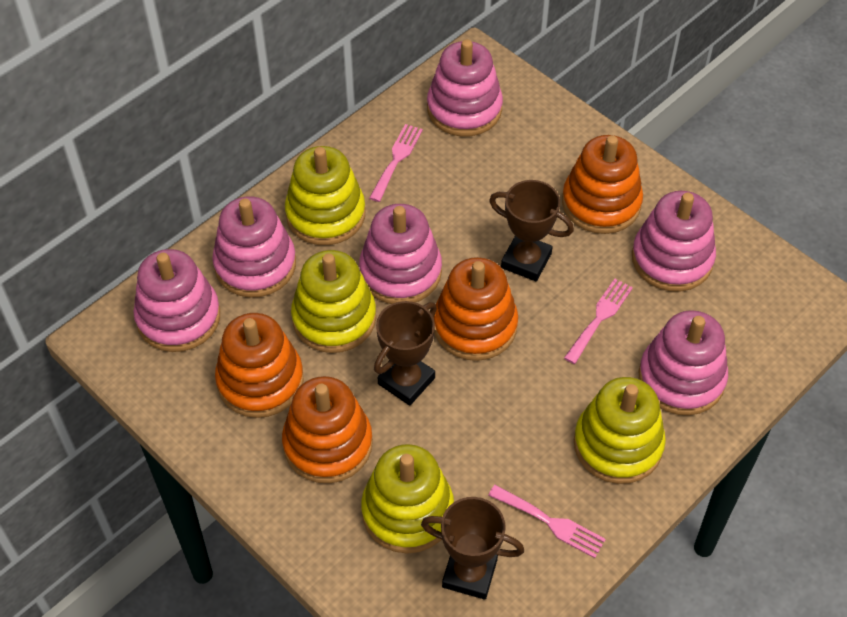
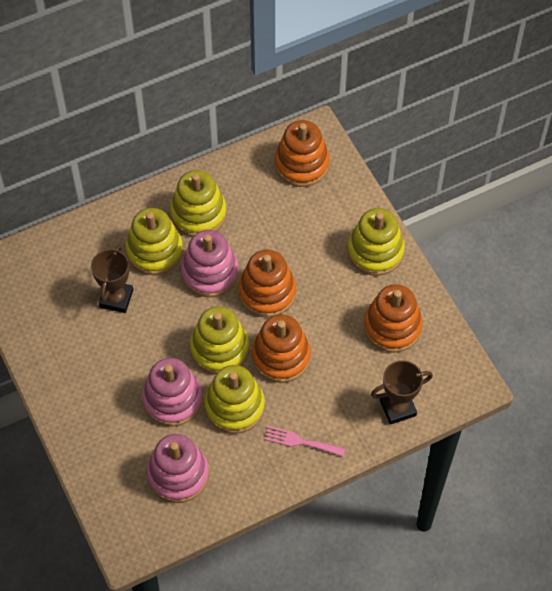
brown trophy: [374,301,437,405] [421,497,524,600] [489,180,574,281] = 3 -> [91,244,133,313] [371,360,433,425] = 2
pink fork: [369,124,423,202] [488,485,606,558] [564,279,633,364] = 3 -> [264,426,345,457] = 1
pink stacking toy: [133,249,220,352] [212,196,296,298] [359,204,442,304] [427,39,503,137] [632,191,716,292] [639,310,728,415] = 6 -> [142,358,203,426] [147,434,209,503] [181,230,239,297] = 3
yellow stacking toy: [285,146,366,245] [291,250,376,353] [361,444,454,553] [574,377,666,484] = 4 -> [126,208,183,275] [170,170,227,237] [190,307,249,375] [204,365,265,434] [347,208,405,276] = 5

